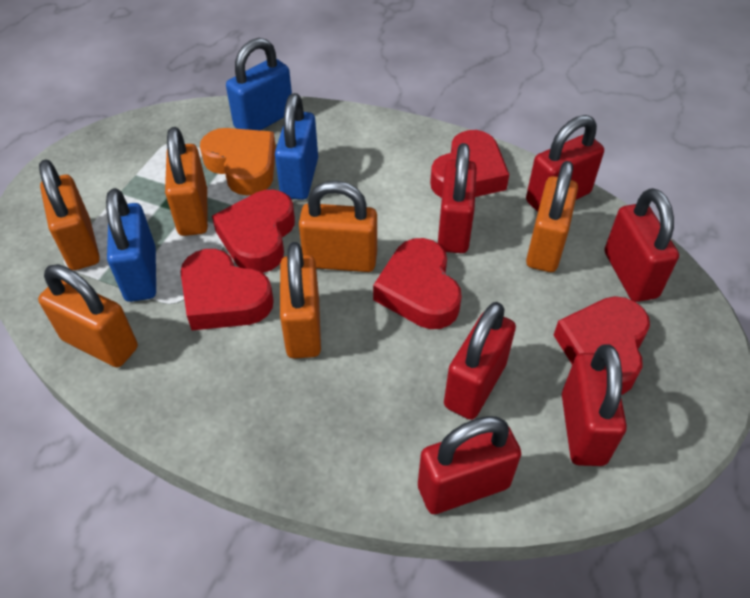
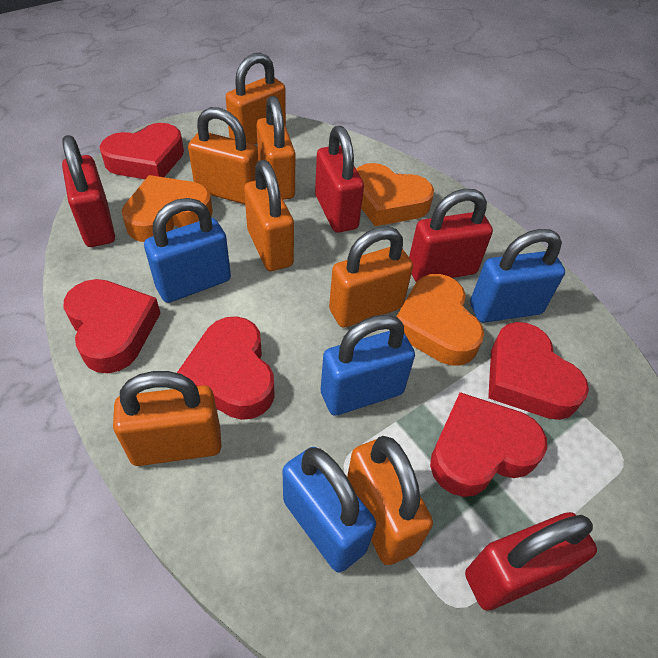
blue padlock: [106,188,156,302] [226,38,292,131] [275,93,318,200] = 3 -> [144,198,231,303] [283,447,376,572] [321,314,415,416] [470,229,565,323] = 4
orange heart: [200,128,276,195] = 1 -> [121,175,213,242] [356,163,434,226] [396,274,484,366] = 3
orange padlock: [38,264,138,367] [39,159,100,270] [165,127,208,236] [280,242,321,358] [299,180,377,272] [526,161,578,272] = 6 -> [113,371,221,466] [188,107,258,204] [226,52,286,144] [244,160,294,271] [256,96,295,200] [329,226,413,328] [347,436,433,565] = 7
red padlock: [418,416,521,514] [438,143,477,253] [444,302,516,420] [526,115,604,212] [562,345,627,466] [605,188,679,302] = 6 -> [62,135,115,247] [315,126,364,233] [409,189,493,282] [465,512,597,610] = 4

